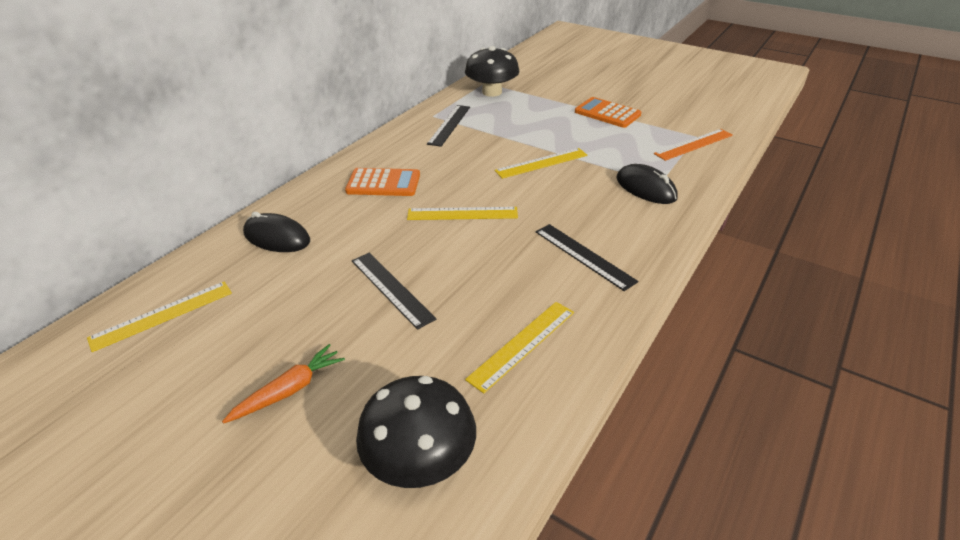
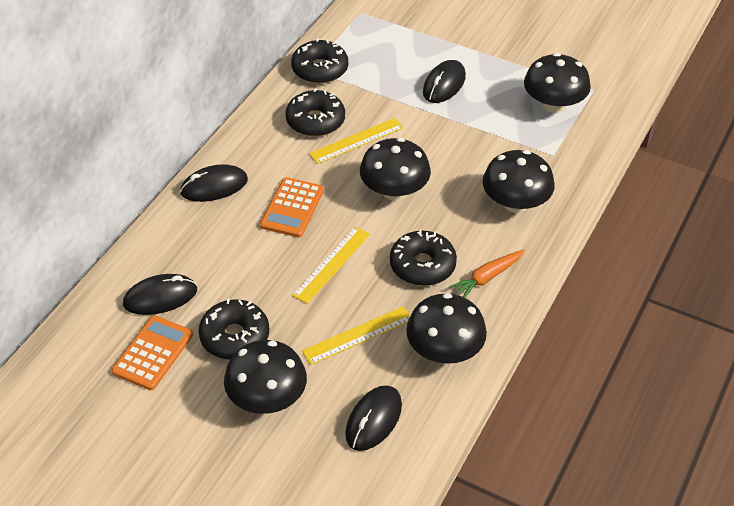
black donut: none = 0 -> [199,299,269,359] [285,88,345,137] [291,38,348,84] [390,229,457,286] = 4
black mouse: [243,212,310,252] [617,164,677,204] = 2 -> [123,274,197,315] [180,164,248,202] [345,385,402,451] [423,60,466,103] = 4
black mushroom: [356,376,476,488] [465,46,519,97] = 2 -> [224,340,307,414] [360,138,431,200] [406,293,487,364] [483,150,555,213] [524,53,591,113] = 5
black ruler: [352,253,436,330] [427,105,470,147] [536,224,638,291] = 3 -> none = 0
orange ruler: [654,129,733,161] = 1 -> none = 0
yellow ruler: [87,281,232,352] [407,207,518,220] [465,302,574,393] [495,148,588,179] = 4 -> [292,226,370,304] [302,306,410,365] [309,118,404,164] = 3

